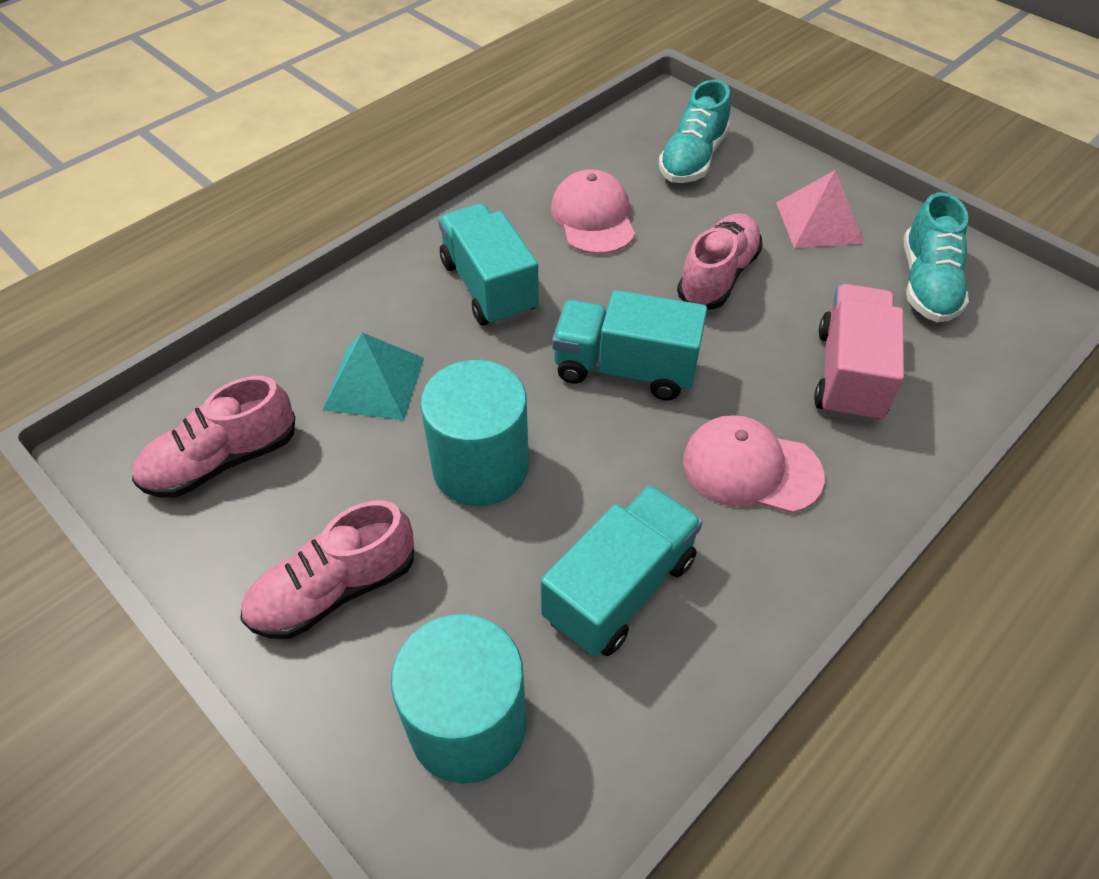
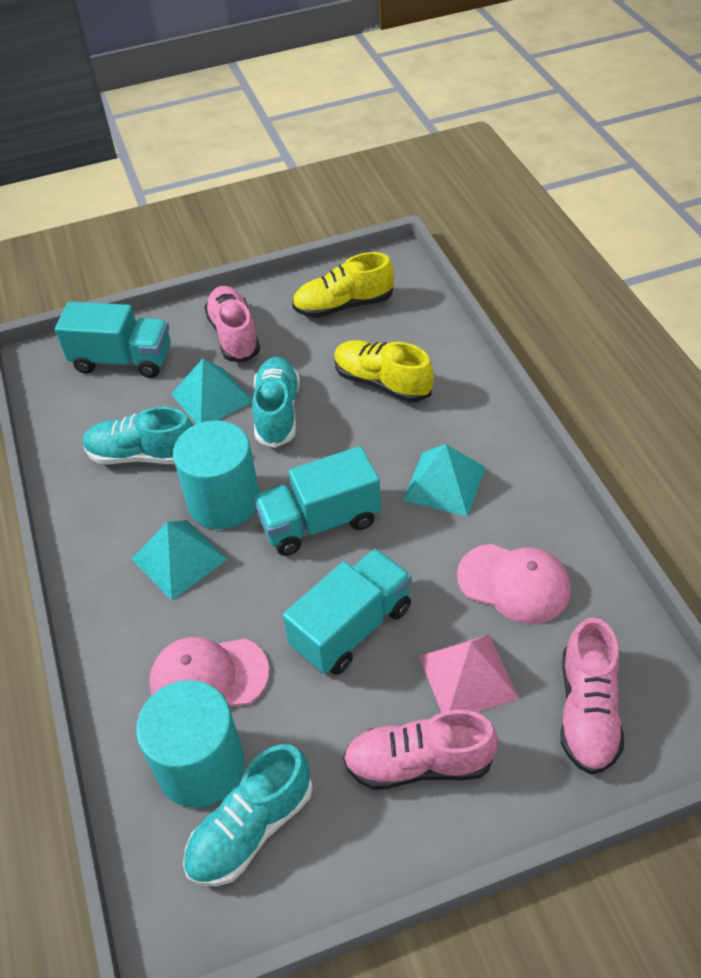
pink truck: [814,284,904,423] = 1 -> none = 0
turquoise pyramid: [323,333,424,420] = 1 -> [132,520,228,600] [171,358,253,424] [403,444,486,517] = 3
turquoise shoe: [659,79,731,183] [904,192,969,322] = 2 -> [83,407,194,465] [183,744,313,886] [252,357,300,448] = 3
yellow shoe: none = 0 -> [292,252,394,318] [334,340,434,403] = 2

